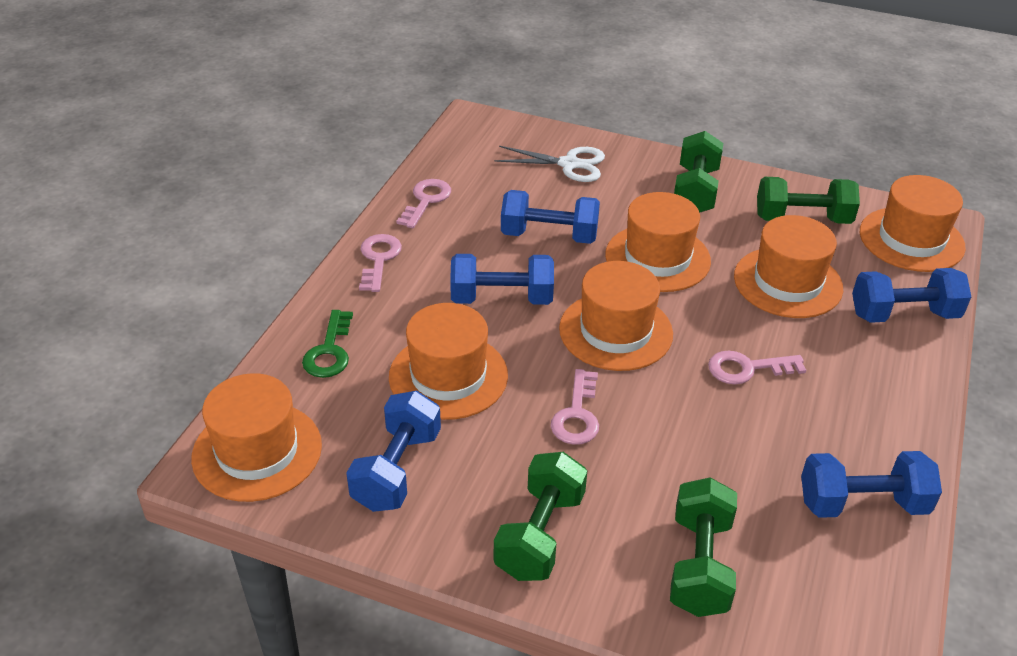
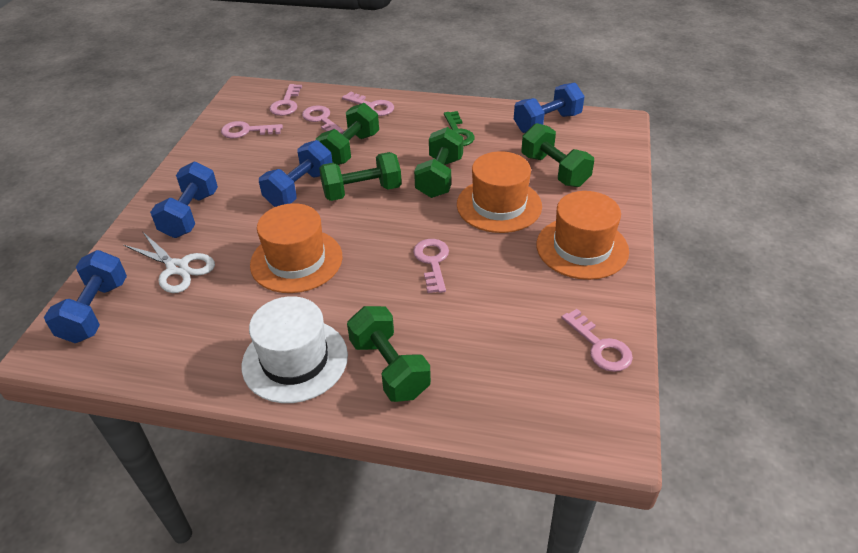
blue dumbbell: [346,391,441,512] [450,254,554,305] [501,190,600,244] [801,451,942,518] [852,268,971,323] = 5 -> [44,250,127,343] [150,162,218,238] [259,140,333,207] [514,83,585,133] = 4
green dumbbell: [494,452,587,581] [670,477,737,617] [674,131,723,213] [757,177,860,224] = 4 -> [316,103,379,165] [319,152,402,201] [347,306,431,402] [414,127,464,198] [521,123,594,187] = 5
orange hat: [191,373,322,502] [389,303,508,420] [559,261,673,371] [605,192,711,292] [734,215,843,318] [860,175,966,272] = 6 -> [250,203,342,293] [457,151,542,233] [537,191,629,280] = 3
pink key: [359,234,402,292] [396,179,451,228] [551,369,599,445] [708,350,806,385] = 4 -> [221,121,283,138] [269,84,302,116] [302,105,344,134] [342,91,394,116] [413,239,449,293] [561,309,633,372] = 6
white hat: none = 0 -> [242,296,348,403] = 1

